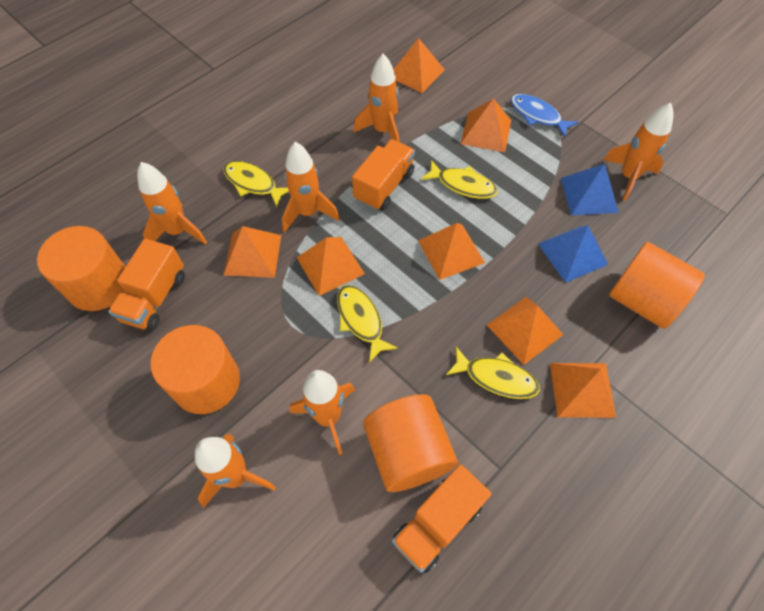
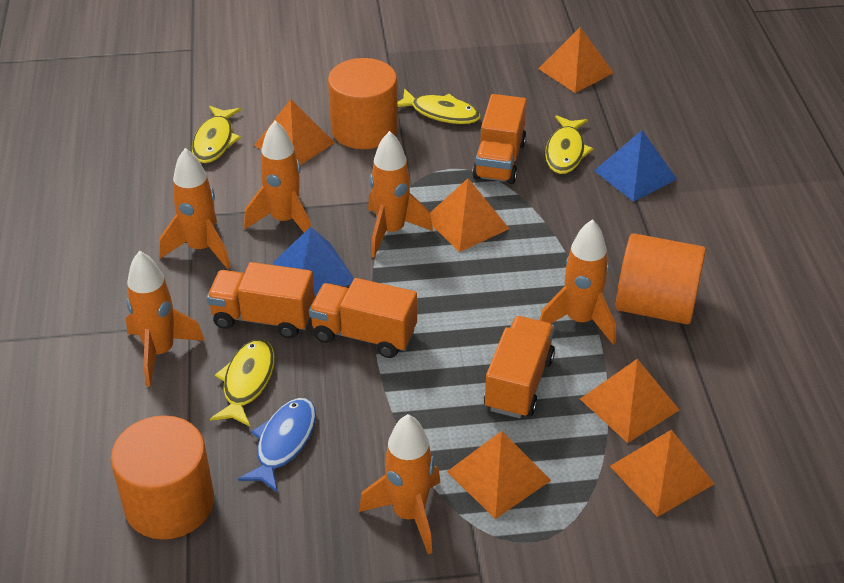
orange cylinder: [37,226,126,311] [151,325,240,414] [363,394,458,492] [609,242,705,329] = 4 -> [111,415,214,540] [328,58,398,149] [616,233,706,324] = 3
orange pyramid: [224,226,282,278] [297,237,365,296] [393,38,445,93] [418,223,485,280] [461,98,511,152] [487,297,563,365] [550,363,616,418] = 7 -> [254,99,335,165] [430,178,509,252] [447,431,551,519] [538,27,614,93] [580,359,679,443] [610,429,714,517] = 6
orange truck: [108,238,185,330] [352,139,415,210] [392,464,492,573] = 3 -> [207,262,315,338] [309,278,417,358] [472,94,527,184] [484,316,555,418] = 4

